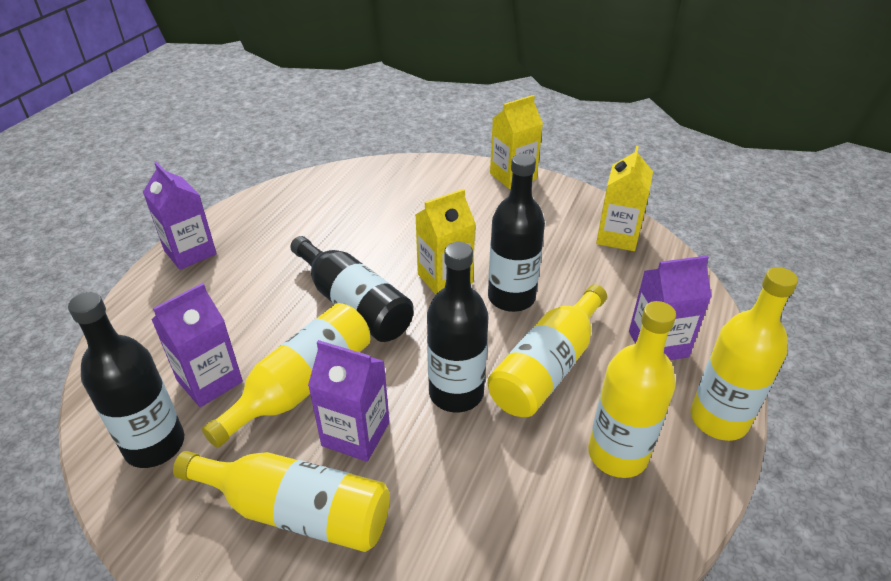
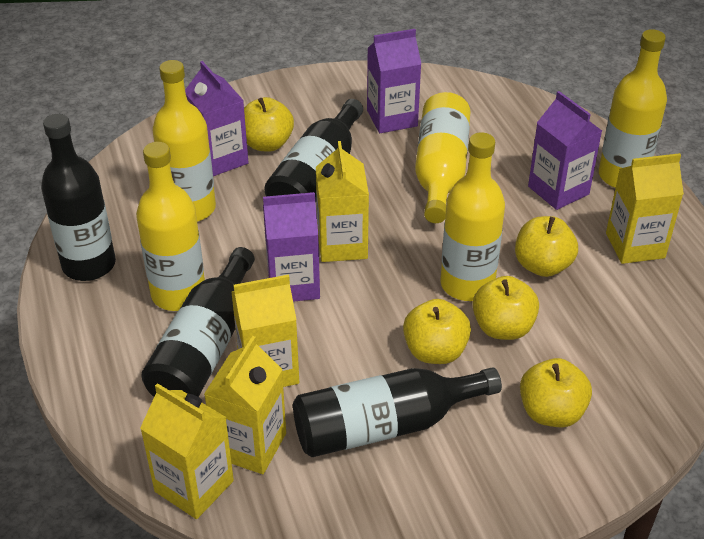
yellow apple: none = 0 -> [244,97,294,152] [403,299,471,364] [472,276,539,340] [515,216,578,277] [520,358,592,428] = 5
yellow carton: [416,189,476,295] [490,95,543,189] [596,146,653,251] = 3 -> [140,383,234,519] [204,336,286,474] [231,274,299,387] [316,141,369,262] [606,153,684,264] = 5

